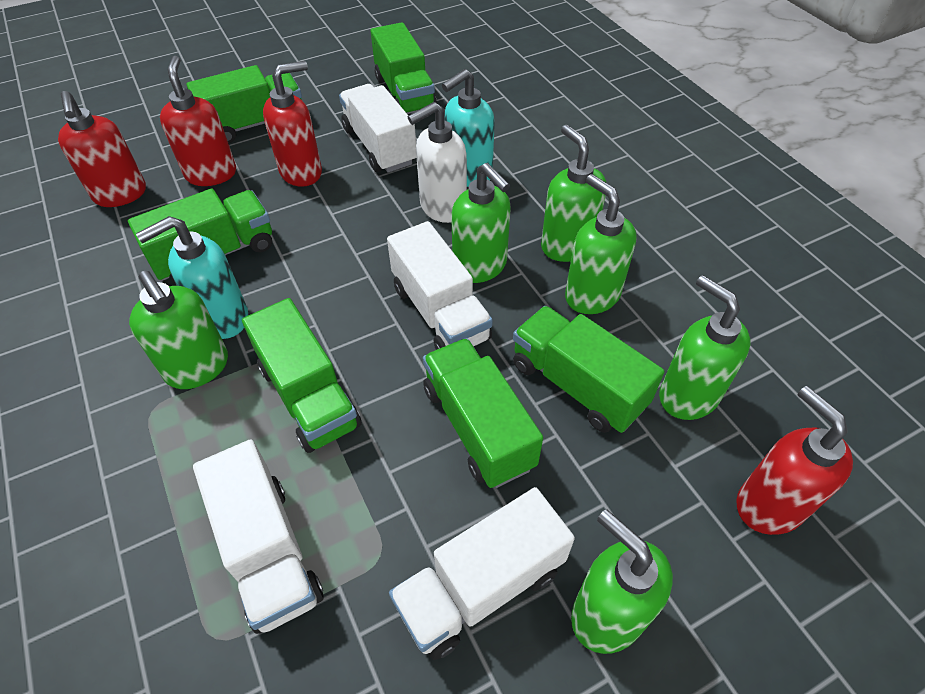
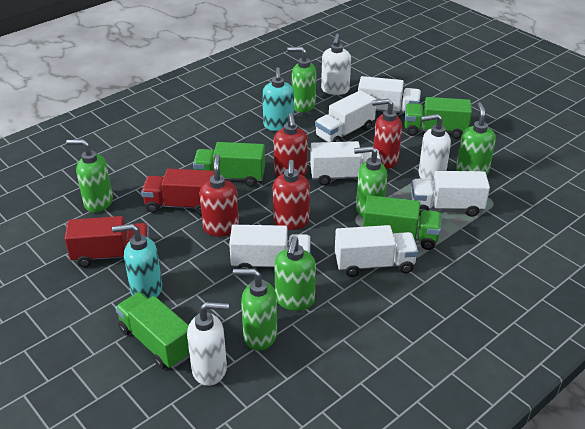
green truck: [128,189,272,284] [187,65,302,144] [242,298,362,453] [371,22,437,114] [423,338,543,488] [513,306,665,433] = 6 -> [115,292,190,369] [193,142,265,187] [363,195,442,250] [405,97,472,139] = 4
red truck: none = 0 -> [65,216,150,268] [141,169,214,216] = 2
white soap dispenser: [408,102,467,223] = 1 -> [187,302,229,386] [321,34,351,95] [418,114,451,185] = 3
white truck: [193,439,324,634] [339,84,417,173] [387,221,493,350] [389,487,575,660] = 4 -> [229,225,311,269] [310,141,382,186] [315,90,377,142] [335,225,418,277] [358,76,421,116] [411,171,490,217] = 6

